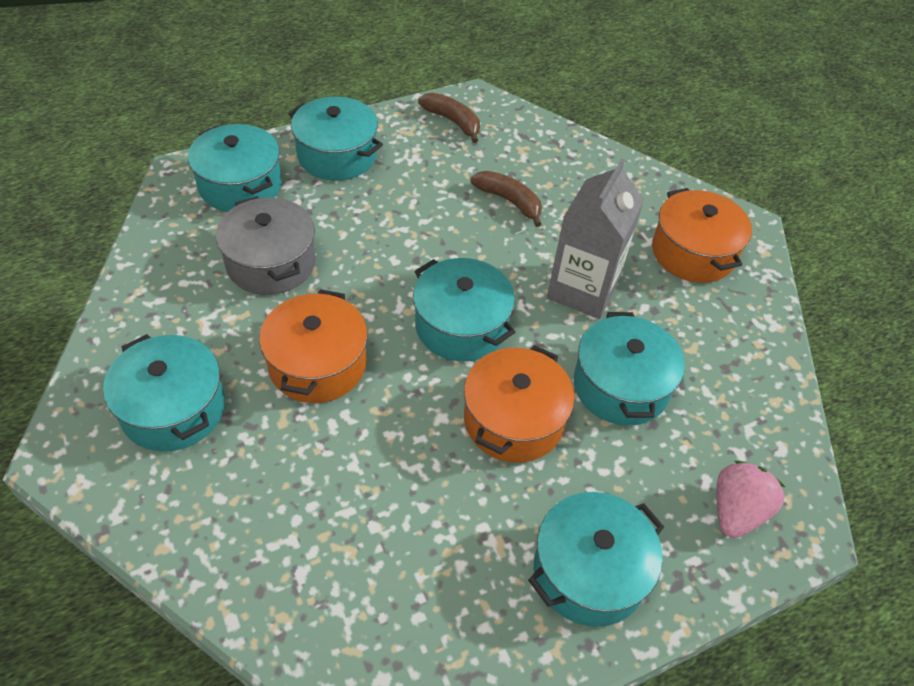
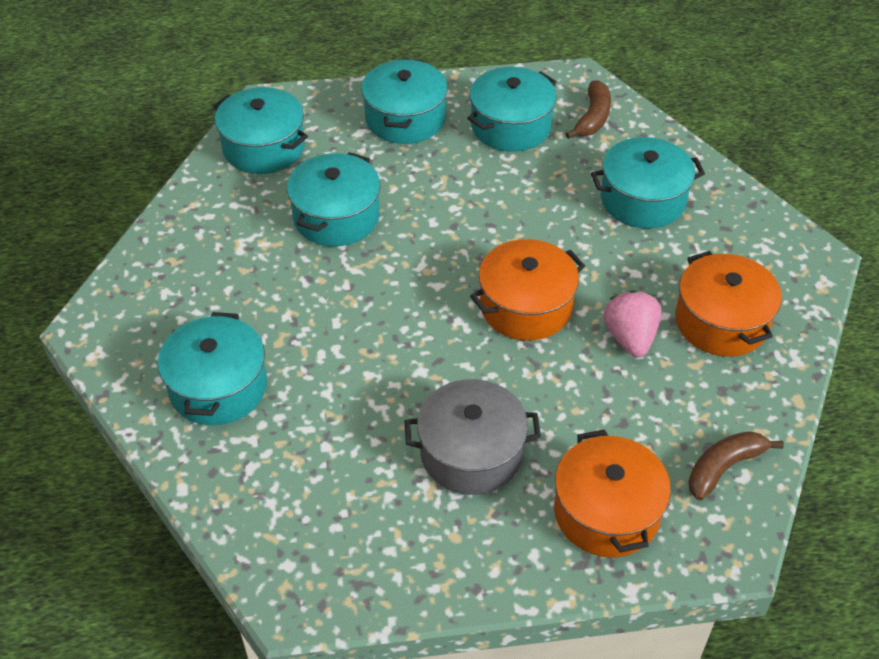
grey carton: [547,159,644,319] = 1 -> none = 0

